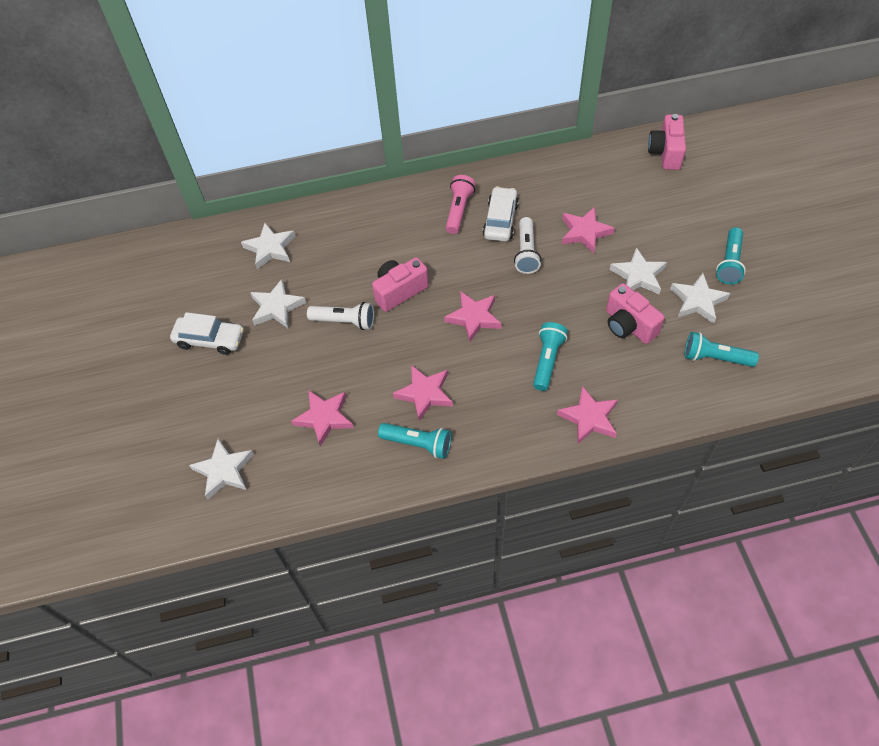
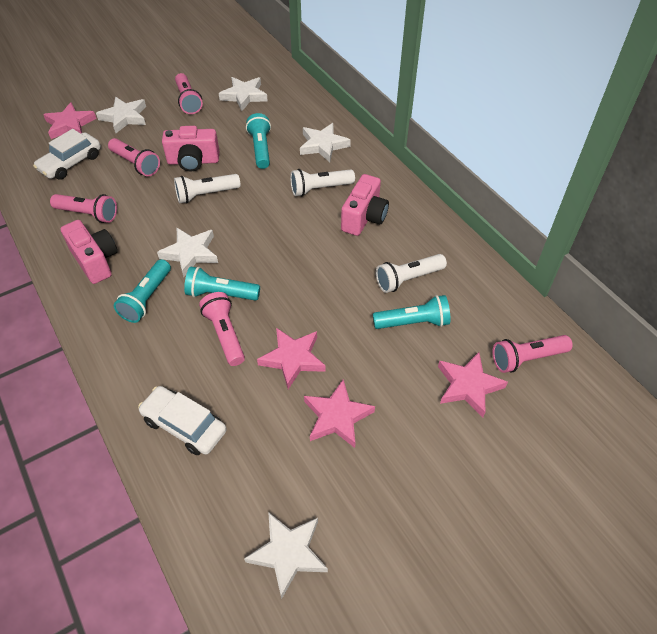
pink flashlight: [446,175,476,234] = 1 -> [50,194,117,223] [108,138,160,176] [175,73,203,114] [199,292,245,366] [492,335,573,373] = 5
pink star: [291,390,353,446] [393,365,453,421] [444,291,502,342] [557,386,618,444] [562,207,615,254] = 5 -> [43,102,97,139] [257,328,325,389] [304,379,375,448] [438,352,508,417] = 4
white flashlight: [307,302,374,330] [514,217,541,274] = 2 -> [174,174,241,203] [290,169,355,196] [376,254,447,293] = 3

